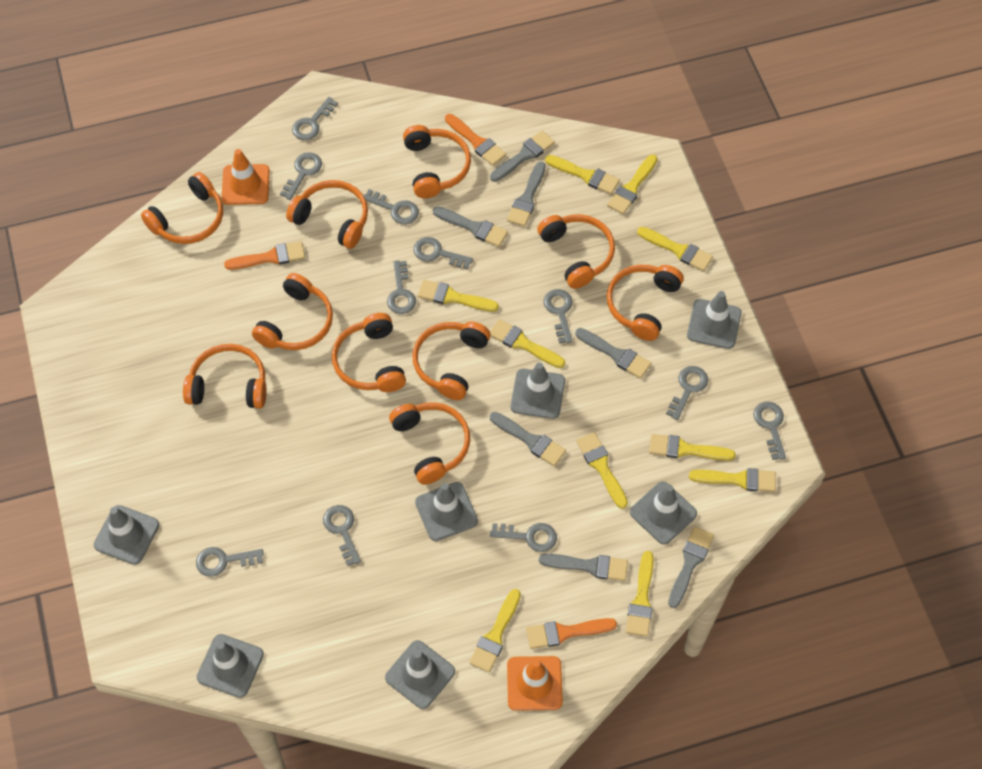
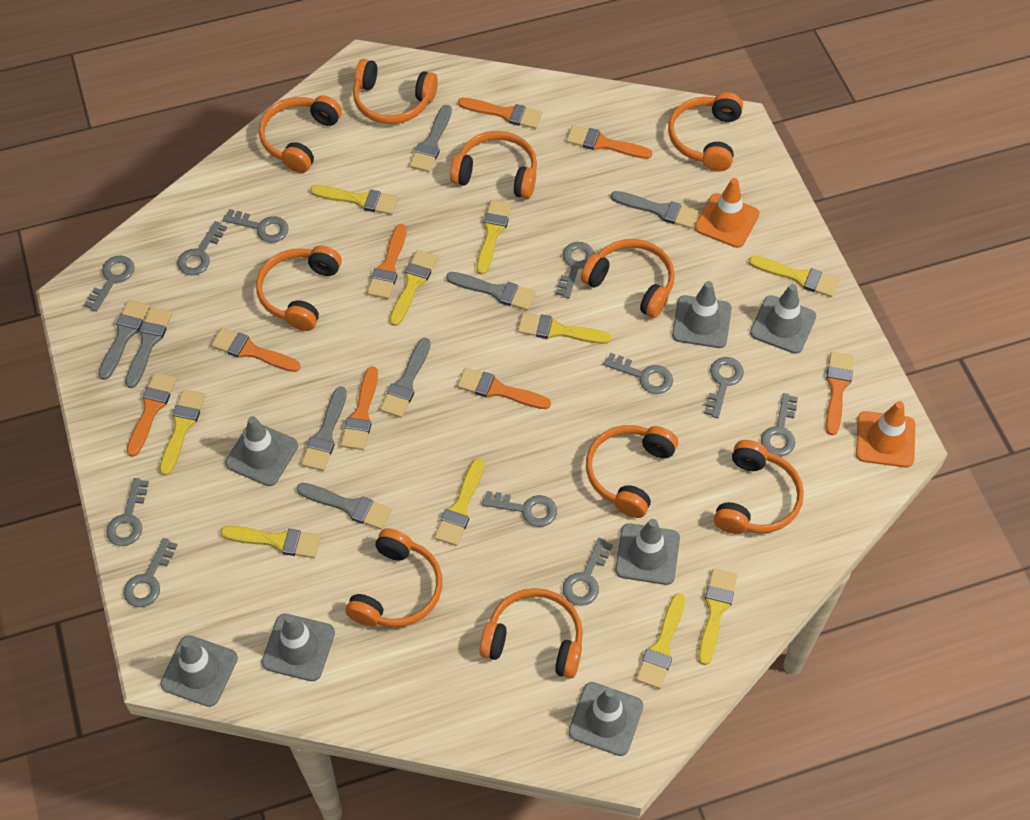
grey brush: [433,206,508,247] [490,131,555,182] [490,412,566,466] [507,162,546,227] [539,554,628,581] [575,328,651,379] [668,526,714,608] = 7 -> [98,300,150,380] [125,307,172,388] [296,483,391,530] [301,386,347,471] [380,338,431,418] [409,105,452,172] [446,272,536,310] [611,191,698,229] = 8
orange brush: [224,241,305,270] [445,114,506,166] [526,618,617,649] = 3 -> [127,372,176,457] [211,328,301,372] [341,366,378,450] [367,224,407,299] [457,368,551,409] [458,98,542,129] [566,125,652,159] [826,351,854,435] = 8

